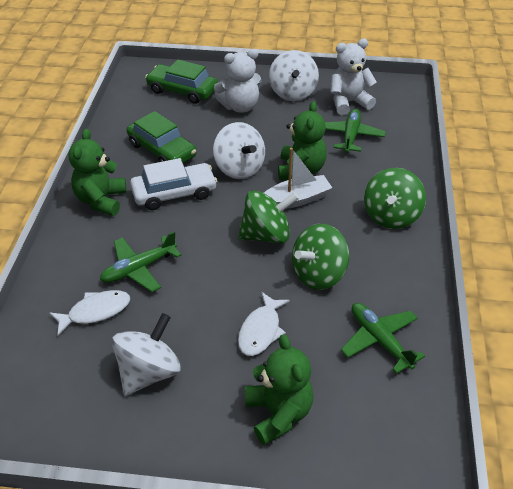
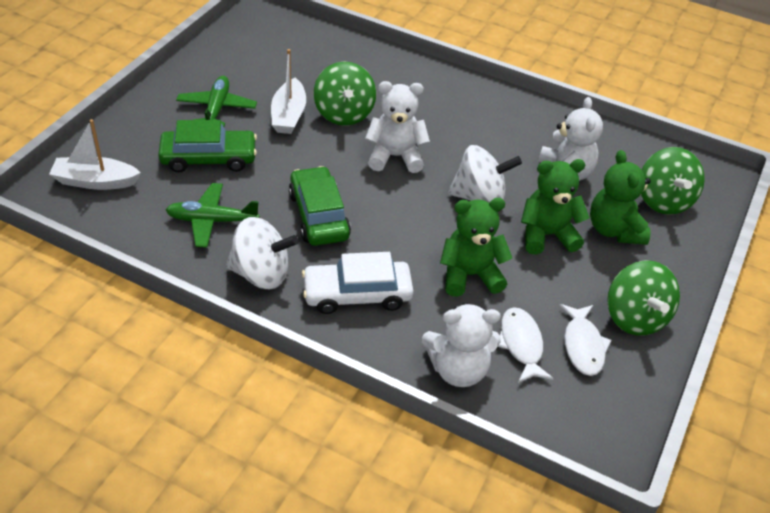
green plane: [100,231,181,292] [325,109,386,153] [341,303,425,374] = 3 -> [166,183,260,248] [176,76,257,127] = 2
white boat: [264,148,332,209] = 1 -> [49,119,141,190] [271,49,306,134] = 2
white spinning top: [112,313,180,396] [213,122,265,179] [269,50,319,101] = 3 -> [226,217,299,289] [448,145,522,202] = 2
white teddy bear: [214,49,262,113] [331,38,377,115] = 2 -> [365,81,430,173] [422,303,501,387] [538,97,603,181] = 3

